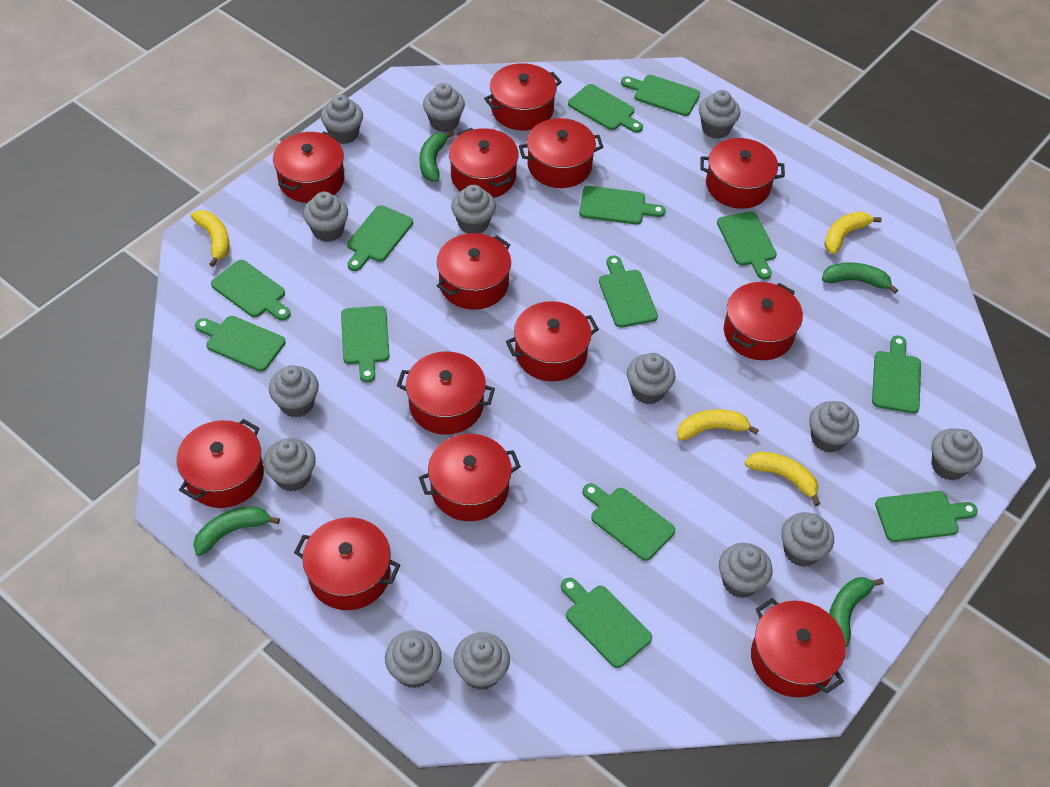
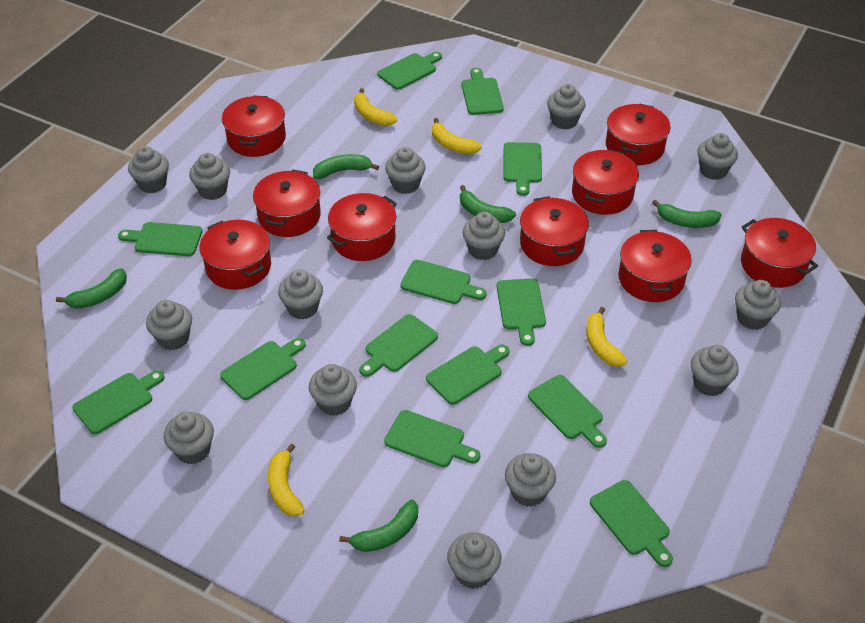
green banana: [193,506,280,556] [419,130,454,182] [822,262,898,294] [829,577,884,647] = 4 -> [56,268,127,309] [313,154,379,179] [339,499,418,552] [460,185,516,223] [652,200,722,228] = 5
red pot: [177,419,264,508] [273,131,344,203] [294,517,400,610] [397,351,495,435] [419,434,521,521] [437,233,511,310] [449,128,519,198] [484,63,562,130] [506,301,599,381] [519,118,604,188] [700,138,785,209] [724,282,803,360] [751,598,846,697] = 13 -> [200,220,271,290] [222,96,286,157] [253,169,321,237] [327,193,397,261] [520,196,589,266] [572,149,639,215] [606,103,671,165] [618,230,692,302] [741,218,818,288] = 9

